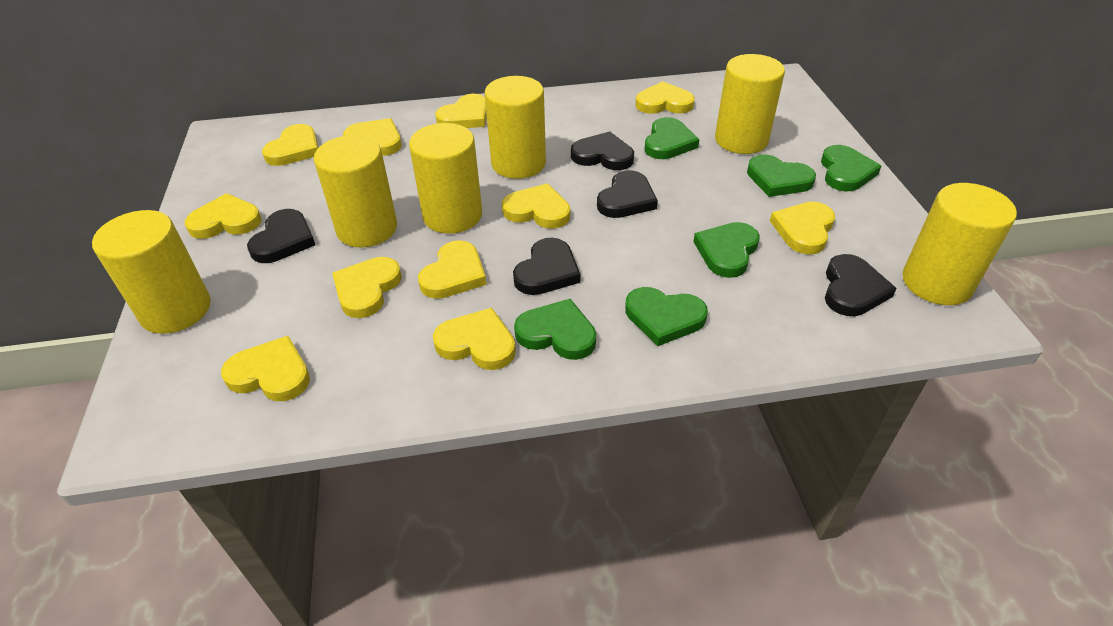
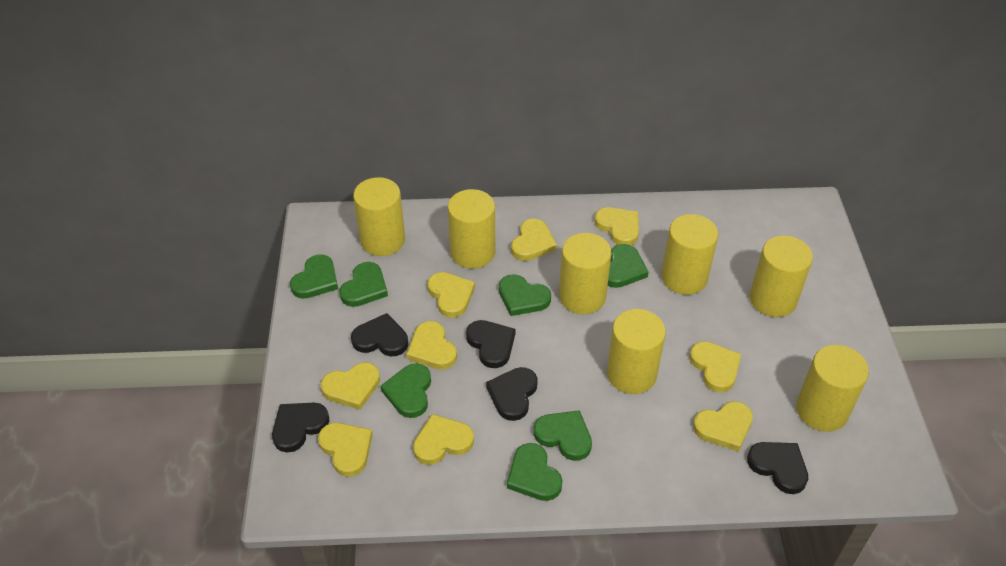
green heart: [514,299,596,360] [625,287,708,346] [645,117,700,159] [693,222,760,278] [747,154,816,197] [821,145,881,192] = 6 -> [290,254,338,299] [339,262,388,307] [380,364,431,418] [499,274,551,316] [507,443,562,501] [534,410,592,461] [608,244,649,288] = 7
yellow cylinder: [92,210,211,334] [314,135,397,247] [409,123,482,234] [485,76,546,179] [715,54,785,154] [903,183,1017,305] = 6 -> [353,177,405,256] [448,189,495,269] [559,233,611,314] [607,309,666,394] [661,214,718,295] [750,236,813,317] [796,345,869,432] = 7
yellow heart: [185,193,262,239] [221,336,310,401] [262,124,318,166] [332,257,402,318] [343,118,402,156] [418,240,486,299] [433,308,516,370] [435,94,487,128] [502,183,570,229] [635,81,695,114] [770,202,835,254] = 11 -> [318,423,373,477] [321,362,380,410] [406,321,457,370] [413,414,474,465] [427,272,475,318] [511,218,557,261] [594,207,639,245] [689,341,741,392] [693,401,753,451] = 9

